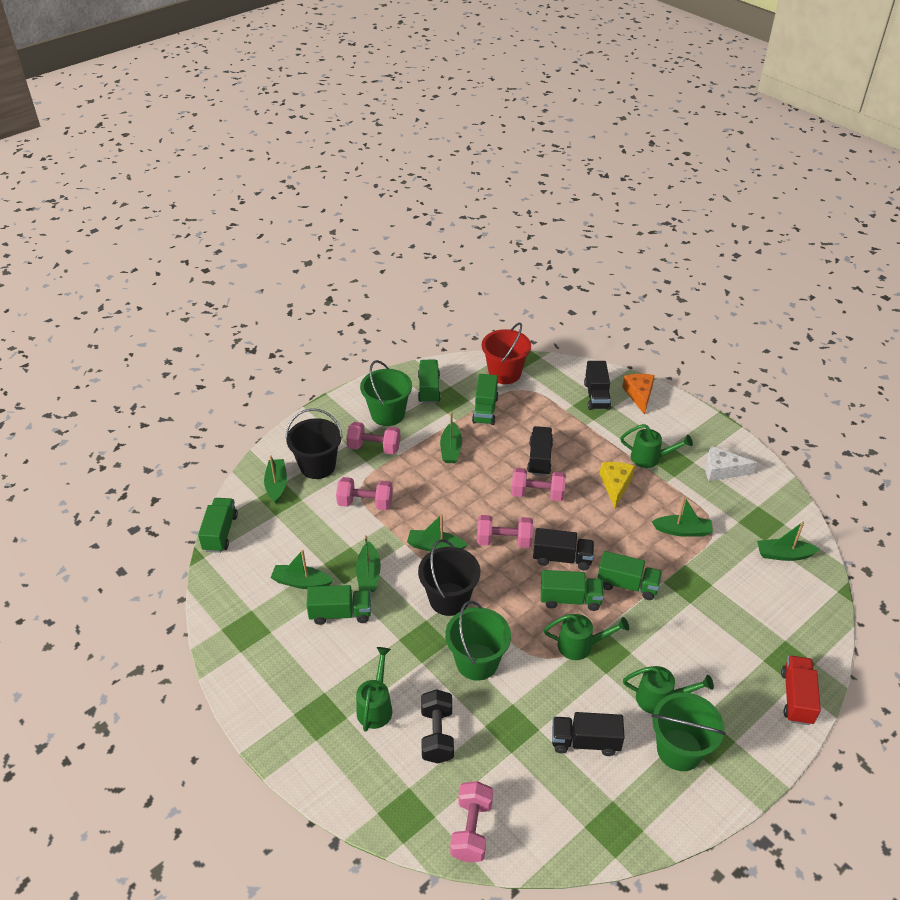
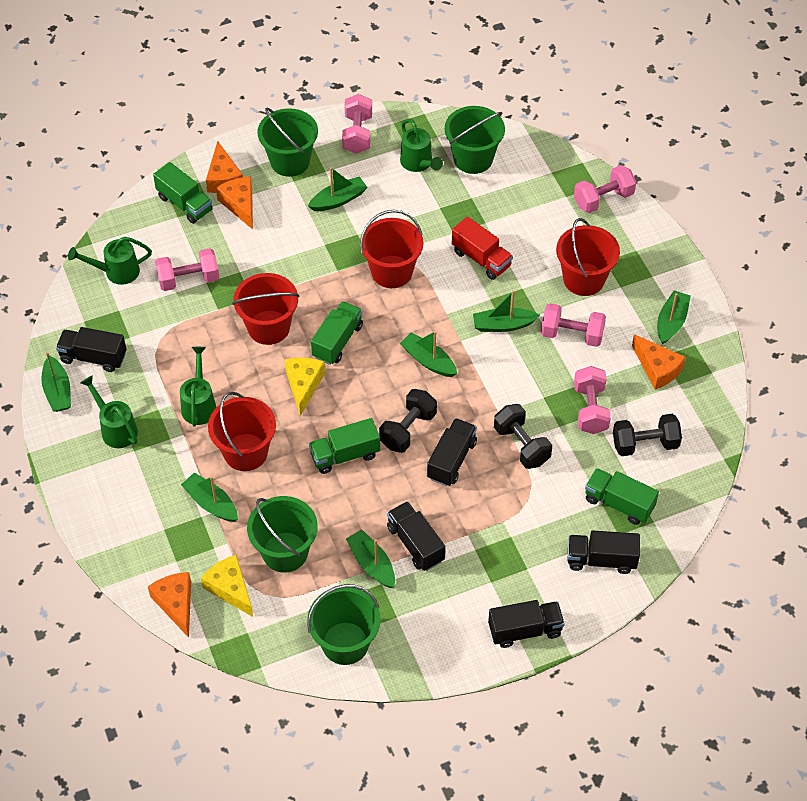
black bucket: [285,408,343,479] [418,539,480,616] = 2 -> none = 0
black dumbbell: [421,689,454,763] = 1 -> [379,389,437,453] [494,404,552,469] [613,414,682,456] = 3
black truck: [527,426,553,476] [533,528,594,570] [552,712,625,756] [584,361,611,410] = 4 -> [56,327,126,372] [387,501,446,571] [427,418,477,486] [488,600,565,648] [568,531,640,574] = 5
green bucket: [360,360,412,426] [445,601,511,681] [651,692,726,771] = 3 -> [247,496,318,573] [258,108,318,177] [307,584,380,665] [445,106,505,174] = 4
green truck: [198,498,238,553] [306,585,371,625] [418,360,441,403] [472,374,499,425] [541,570,604,611] [597,551,662,600] = 6 -> [153,162,213,224] [309,418,380,474] [311,301,363,365] [585,468,659,525] = 4
orange cheese: [622,374,655,415] = 1 -> [148,572,191,638] [206,141,243,193] [216,176,253,229] [632,334,686,389] = 4
red bucket: [482,322,531,384] = 1 -> [208,392,276,471] [232,273,299,345] [360,210,423,288] [556,218,620,296] = 4
white cheese: [705,446,757,481] = 1 -> none = 0
yellow cheese: [600,462,635,508] = 1 -> [201,555,253,617] [285,358,325,416] = 2

